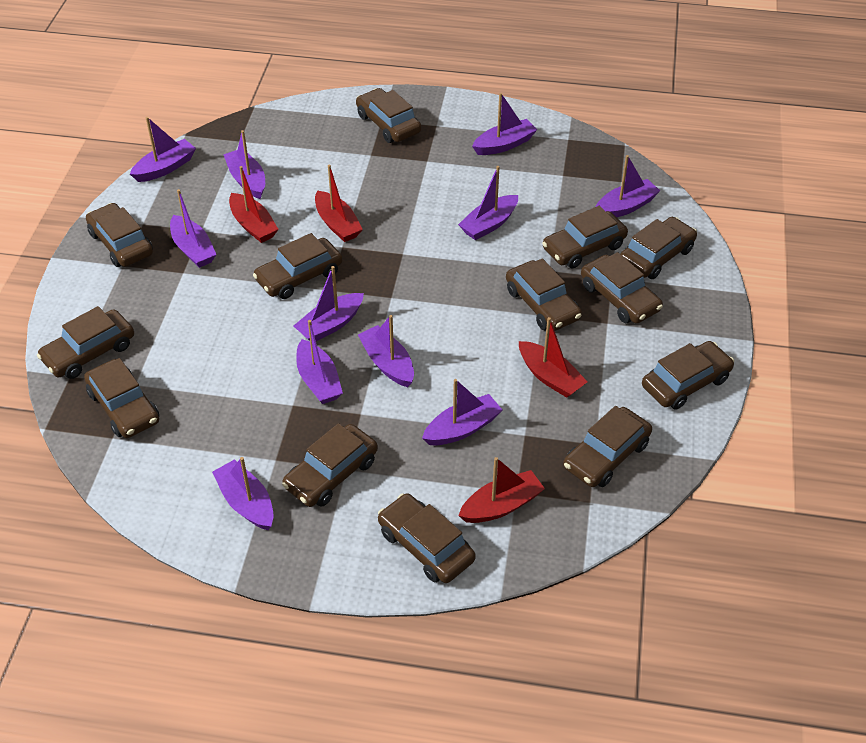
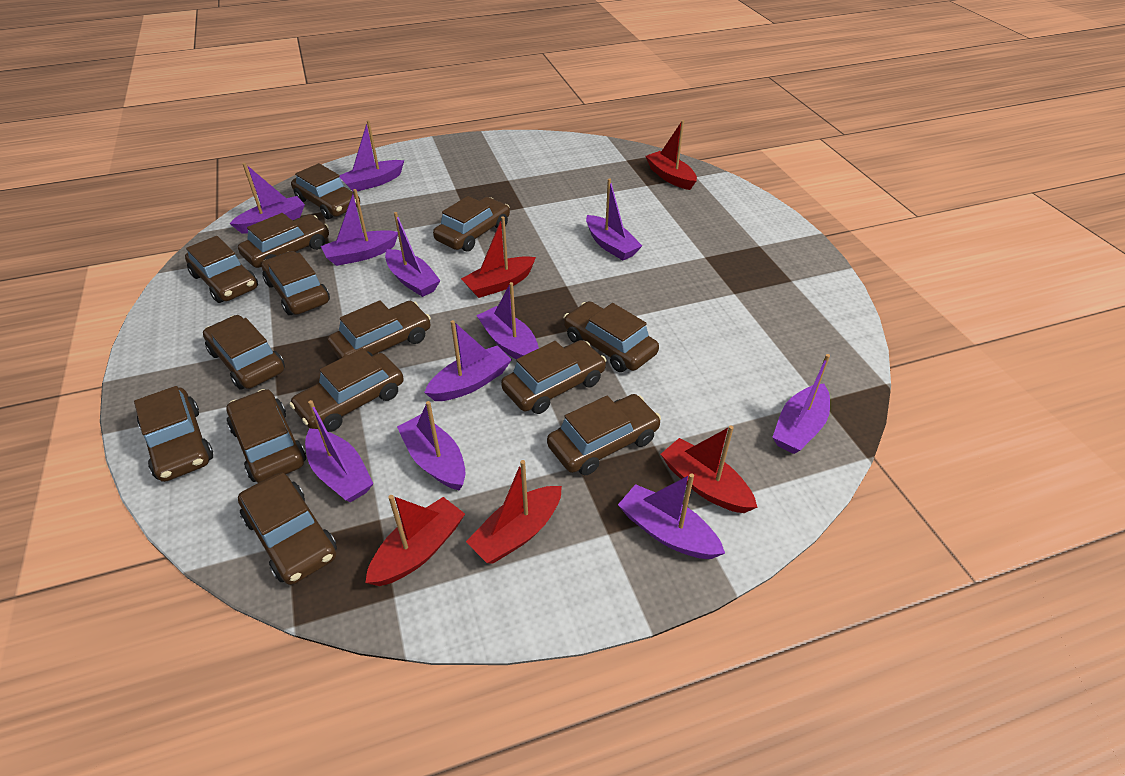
brown car: [37,306,134,379] [84,358,159,438] [86,203,153,267] [253,233,342,299] [282,423,378,507] [356,88,421,143] [378,493,476,583] [506,258,582,331] [542,206,628,268] [563,406,652,487] [581,252,663,324] [620,217,697,279] [642,341,734,410] = 13 -> [134,386,213,482] [185,236,258,303] [203,315,285,390] [226,389,306,483] [238,213,329,268] [238,472,337,585] [261,251,330,315] [289,348,404,432] [291,163,360,219] [327,300,431,359] [433,196,510,252] [501,340,606,414] [547,394,661,475] [564,301,659,372] = 14
red boat: [229,166,279,243] [315,165,363,242] [458,457,545,523] [519,317,588,398] = 4 -> [365,495,465,586] [461,216,536,298] [466,460,562,564] [646,120,697,190] [661,425,758,513] = 5

